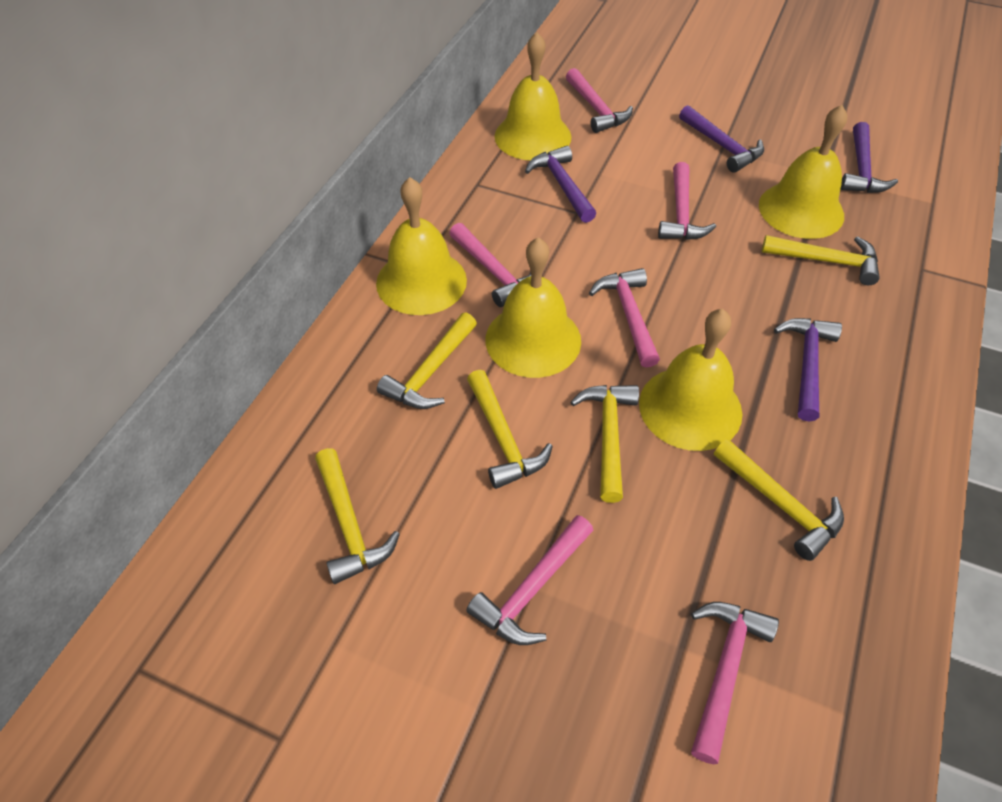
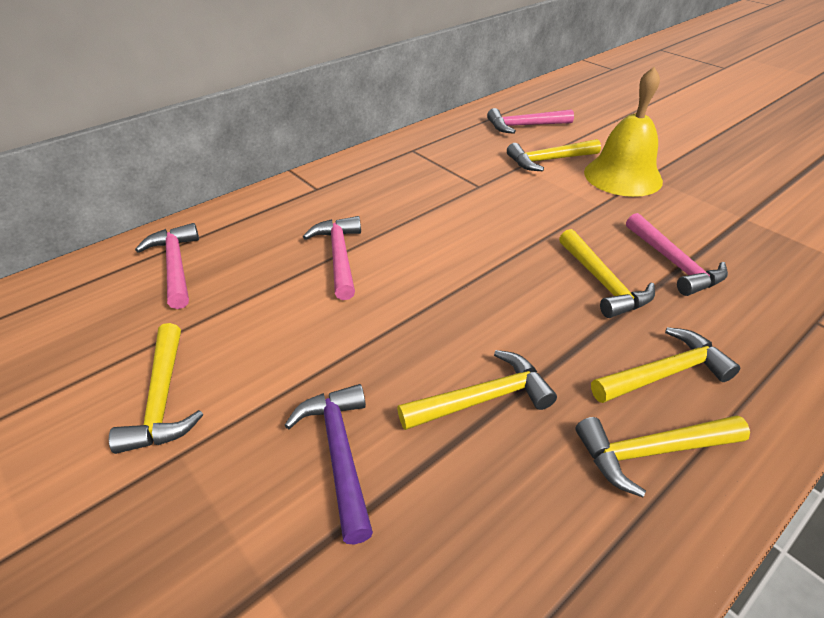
pink hammer: [449,223,531,307] [466,515,593,645] [566,68,633,133] [589,268,660,368] [658,162,716,240] [691,602,779,765] = 6 -> [135,223,199,309] [303,216,361,300] [487,108,574,134] [626,213,728,296] = 4
purple hammer: [525,146,596,223] [679,105,764,173] [774,318,842,421] [841,122,898,193] = 4 -> [284,384,373,545] = 1
yellow bell: [376,177,467,315] [485,237,581,378] [495,32,571,160] [639,309,743,451] [759,105,847,239] = 5 -> [584,67,663,197] = 1

